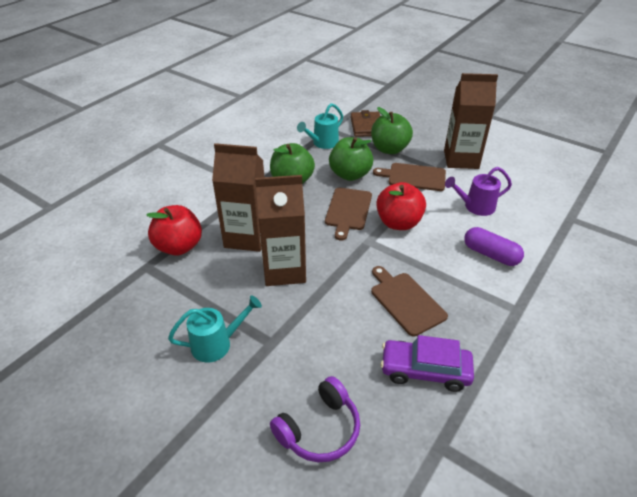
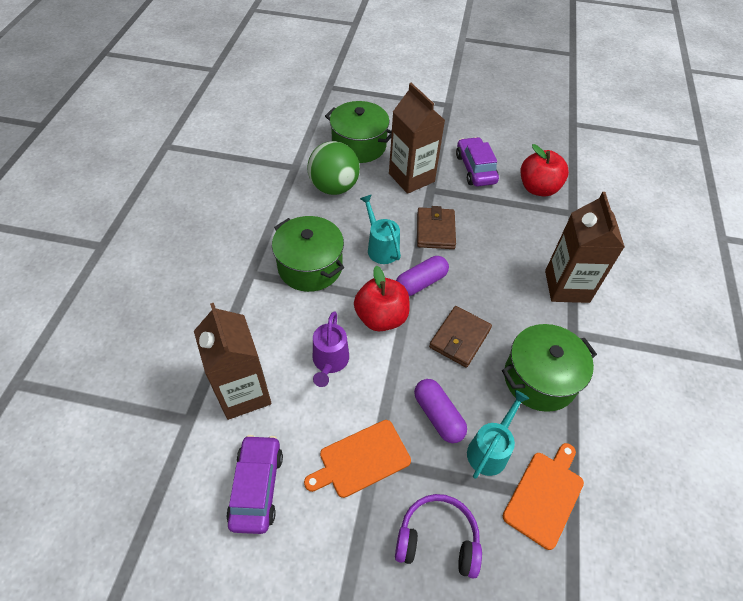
brown cutting board: [325,188,372,241] [371,266,448,336] [373,163,446,191] = 3 -> none = 0
brown wallet: [351,110,380,137] = 1 -> [417,206,456,249] [429,306,492,368] = 2
green apple: [270,143,315,184] [329,137,373,181] [371,107,413,154] = 3 -> none = 0
green ball: none = 0 -> [307,141,360,195] = 1
green pot: none = 0 -> [272,216,344,292] [325,101,392,163] [502,324,597,412] = 3
orange cutting board: none = 0 -> [304,420,411,498] [503,443,584,550] = 2
purple capsule: [464,227,524,266] = 1 -> [396,256,449,296] [414,379,467,443] = 2
purple car: [381,335,474,392] = 1 -> [226,435,283,534] [456,137,499,187] = 2

